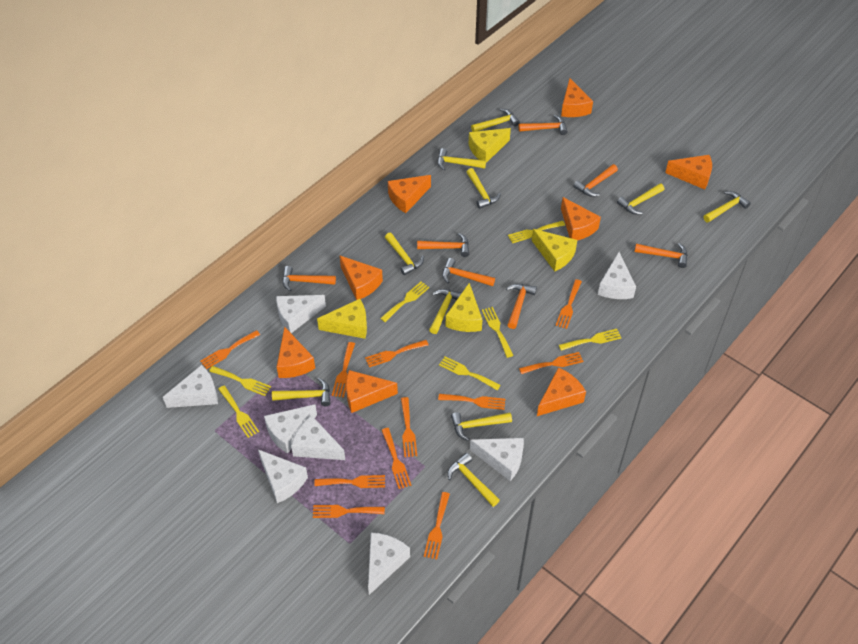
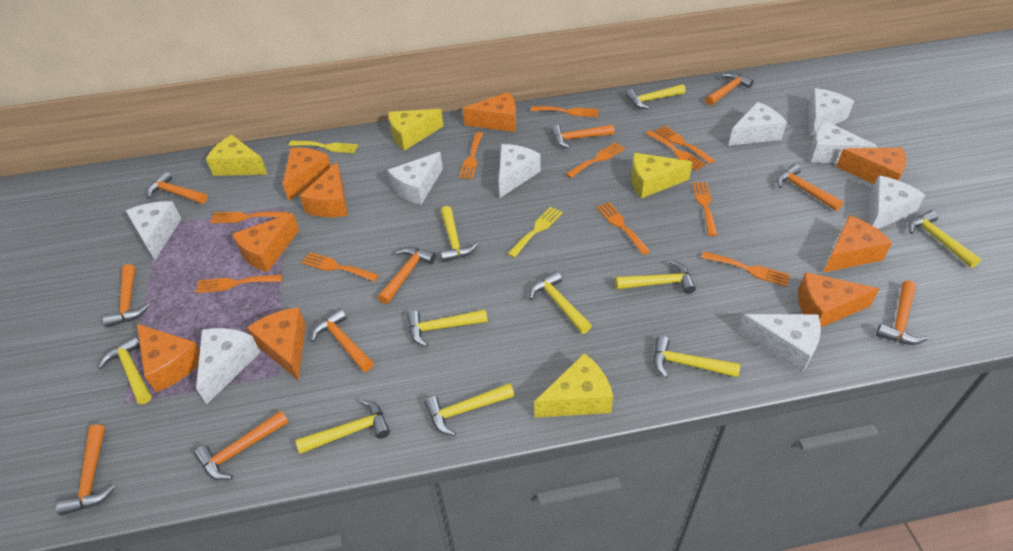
orange cheese: [277,327,315,378] [339,255,383,300] [346,370,398,413] [388,175,431,213] [537,367,586,416] [561,78,593,117] [561,197,601,241] [665,155,712,190] = 8 -> [137,324,200,392] [232,213,299,272] [247,307,306,381] [283,148,331,201] [300,162,348,217] [463,92,516,132] [798,272,879,327] [823,215,892,273] [836,147,906,184] = 9
orange hammer: [282,266,336,291] [417,233,469,257] [442,258,495,286] [506,284,537,329] [519,115,568,135] [573,164,618,197] [635,243,688,268] = 7 -> [56,424,115,516] [103,264,149,327] [147,171,207,204] [194,410,289,480] [311,308,373,372] [378,247,436,304] [551,125,614,148] [705,73,754,106] [776,164,843,211] [876,281,928,345] = 10
white cheese: [163,365,218,408] [258,449,308,503] [264,404,317,454] [276,295,326,333] [291,416,345,460] [368,533,410,595] [470,438,524,481] [598,252,636,299] = 8 -> [126,201,182,260] [196,328,260,404] [388,152,443,205] [499,144,541,198] [728,102,787,146] [738,314,821,373] [808,88,854,136] [810,121,877,163] [869,175,925,229] = 9
yellow fork: [209,366,271,396] [218,385,259,438] [380,282,429,322] [439,356,501,390] [482,307,514,358] [508,221,565,243] [559,329,622,351] = 7 -> [289,141,358,153] [507,207,563,258] = 2

